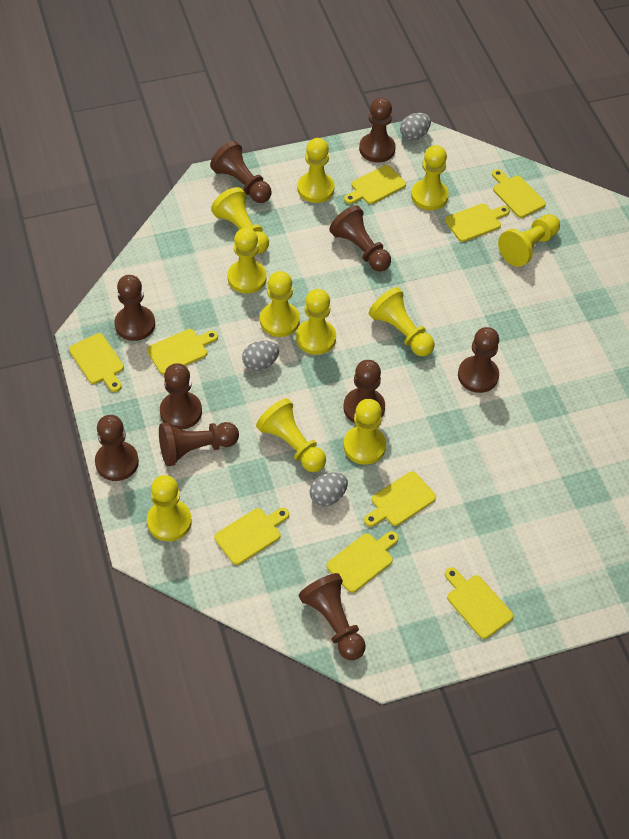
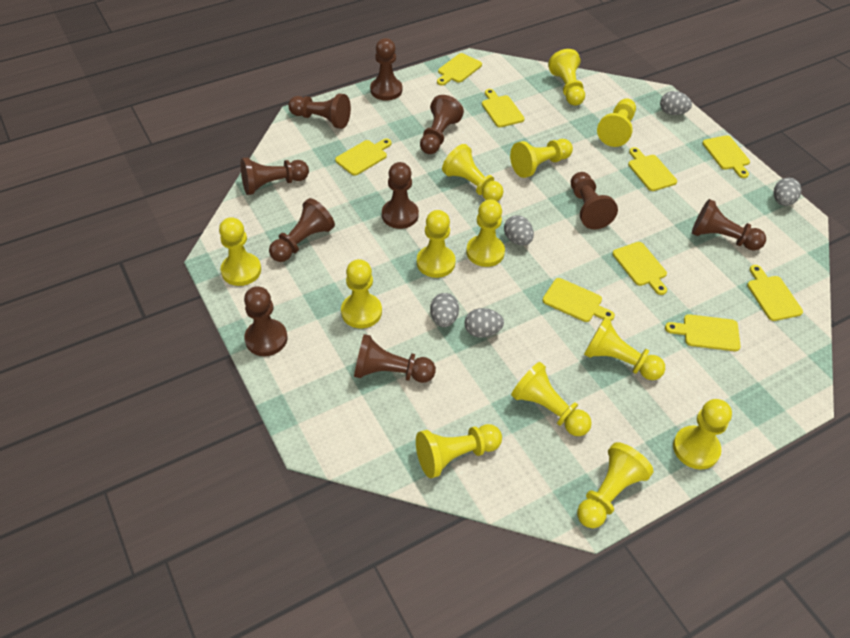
grey egg: [242,341,279,371] [309,473,348,506] [400,113,431,140] = 3 -> [430,293,459,327] [464,308,504,338] [504,215,534,245] [660,91,692,115] [773,178,801,206] = 5
yellow pawn: [147,475,192,541] [211,187,269,254] [228,228,267,294] [256,398,326,472] [260,271,300,337] [296,289,336,355] [298,138,334,203] [343,399,386,465] [369,287,435,357] [411,145,449,210] [498,214,560,267] = 11 -> [219,217,261,286] [341,259,382,328] [416,424,502,479] [417,210,456,278] [442,144,503,201] [466,199,505,267] [510,139,573,178] [511,362,592,436] [548,49,585,106] [577,442,653,528] [584,318,665,380] [597,98,636,147] [673,399,732,470] = 13

